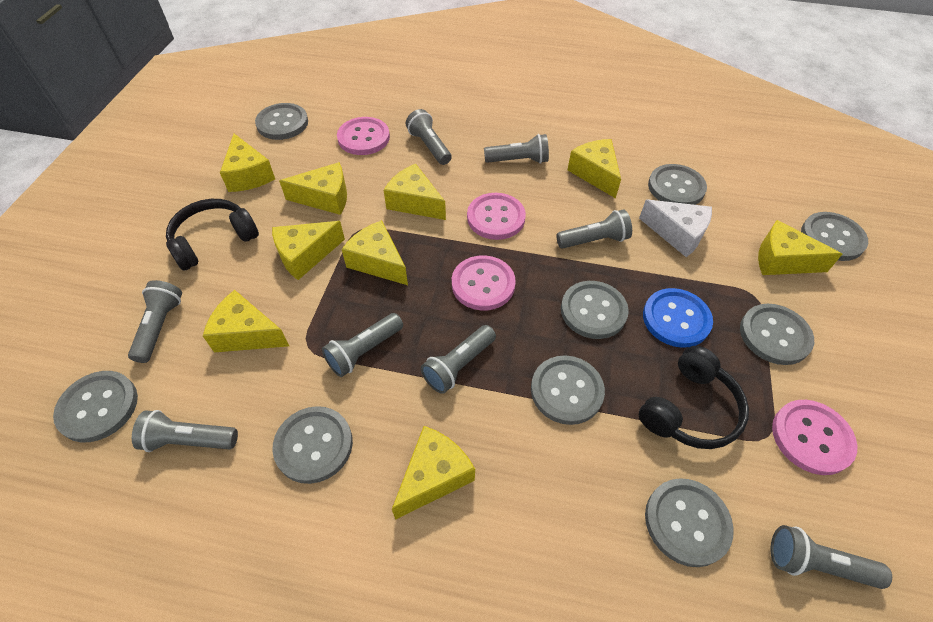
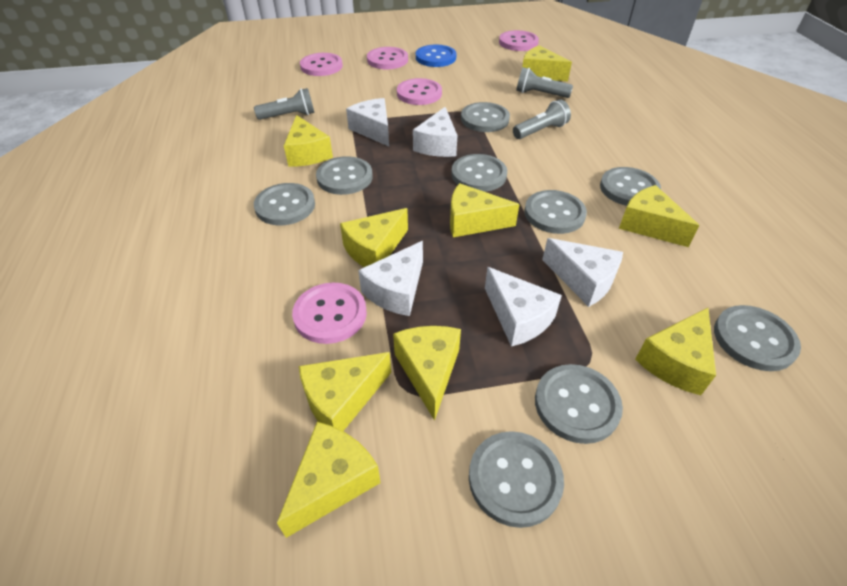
black headphones: [166,199,259,271] [639,346,749,449] = 2 -> none = 0
grey flashlight: [128,280,182,363] [132,410,238,452] [322,313,403,377] [406,109,452,165] [421,325,496,394] [484,134,549,164] [556,210,632,249] [771,525,892,589] = 8 -> [254,88,315,120] [513,99,571,139] [516,67,573,98] = 3
pink button: [337,117,390,155] [452,255,516,310] [467,193,526,240] [772,400,857,475] = 4 -> [292,283,367,344] [300,53,343,76] [367,47,408,69] [397,78,442,105] [499,30,539,51] = 5
white cheese: [639,199,712,257] = 1 -> [346,98,389,146] [358,241,423,316] [413,107,457,157] [485,267,562,347] [542,238,623,307] = 5

